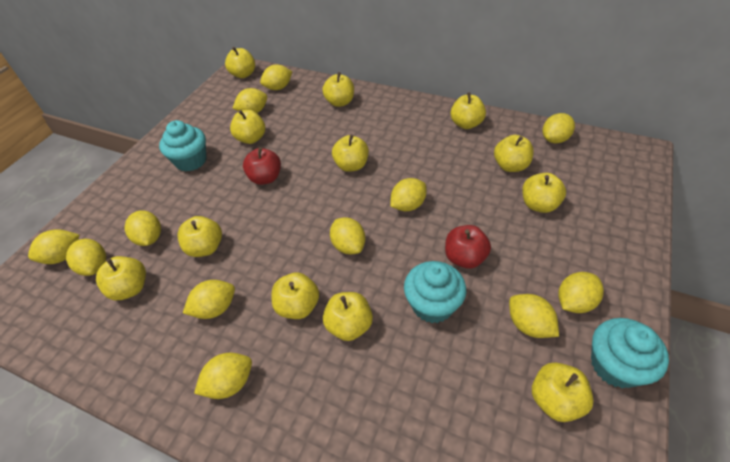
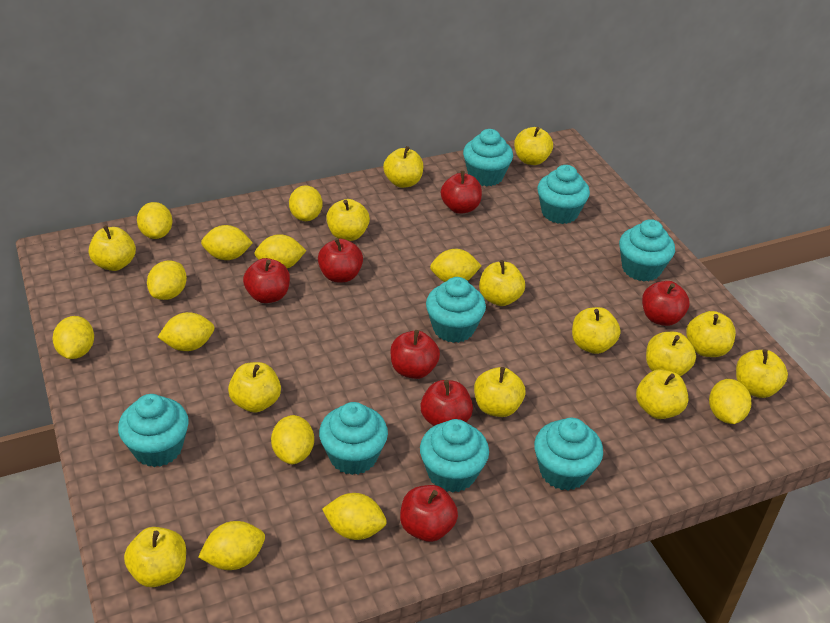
red apple: [243,147,281,185] [445,225,491,269] = 2 -> [243,258,290,303] [318,238,363,282] [390,330,440,379] [400,485,458,542] [421,380,473,426] [441,171,482,214] [642,281,690,326] = 7
turquoise cupcake: [159,120,206,172] [404,261,466,323] [591,318,669,388] = 3 -> [118,394,189,467] [319,402,388,475] [420,419,489,493] [426,277,486,343] [463,129,513,186] [534,418,603,490] [538,165,590,224] [619,219,675,281] = 8
yellow apple: [96,256,146,300] [178,216,222,257] [225,47,255,78] [230,110,265,144] [272,272,319,319] [322,72,354,107] [323,292,373,341] [332,134,369,172] [450,92,486,129] [494,135,534,172] [522,173,566,213] [532,362,594,422] = 12 -> [89,225,136,271] [124,527,186,587] [228,362,281,413] [326,199,370,241] [383,146,423,188] [474,367,525,417] [479,260,525,306] [514,127,553,165] [572,307,621,354] [636,369,688,419] [646,332,696,376] [686,311,736,357] [736,349,788,398] = 13

